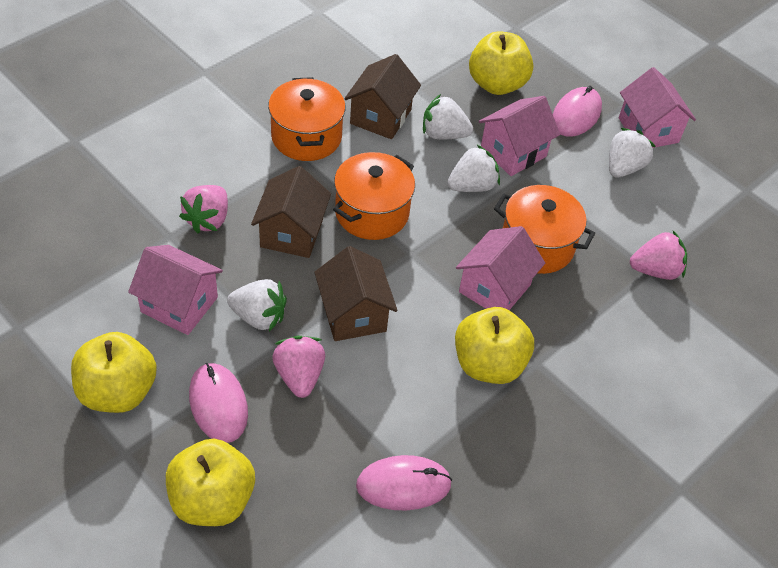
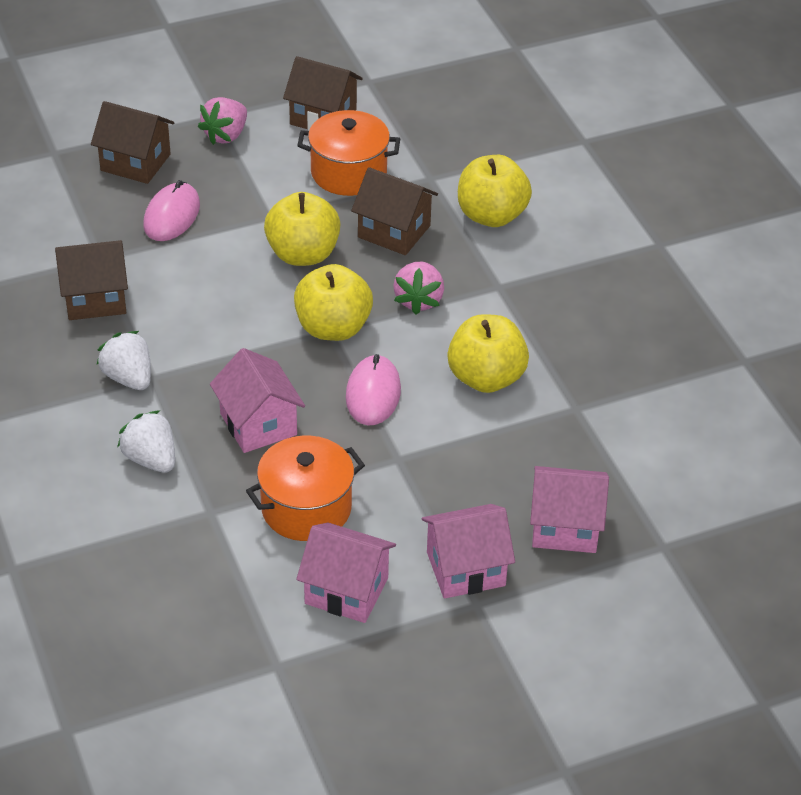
brown house: [251,166,331,258] [314,246,397,341] [344,54,421,139] = 3 -> [55,240,128,320] [91,101,174,184] [283,56,363,130] [351,167,438,255] = 4
orange pot: [268,77,345,161] [333,152,415,240] [494,185,595,274] = 3 -> [246,436,365,541] [297,110,400,196] = 2
pink mouse: [189,363,248,443] [356,455,452,510] [553,86,602,137] = 3 -> [143,180,200,241] [346,354,401,425] = 2
pink strawberry: [179,185,228,234] [272,336,325,398] [630,231,687,280] = 3 -> [198,97,247,145] [393,262,444,315] = 2
white strawberry: [227,279,287,331] [423,94,473,139] [447,145,500,192] [609,128,655,177] = 4 -> [96,331,151,390] [117,410,175,473] = 2

